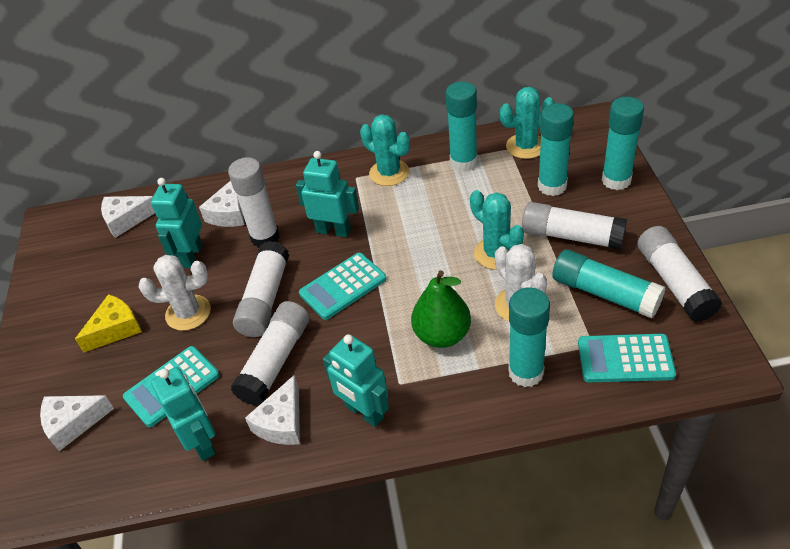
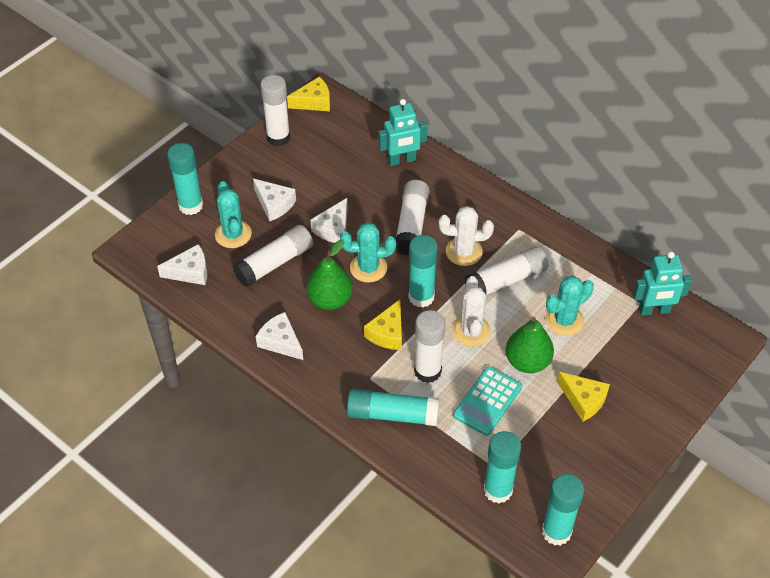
green pear: [411,270,471,348] = 1 -> [306,240,352,310] [506,317,554,373] = 2
turquoise calculator: [123,346,220,427] [299,253,387,320] [578,334,676,382] = 3 -> [453,366,522,436] = 1
turquoise robot: [151,178,203,268] [151,367,216,461] [296,151,359,237] [323,334,389,427] = 4 -> [379,99,427,166] [633,252,692,316] = 2
yellow cheese: [75,294,142,352] = 1 -> [287,77,330,111] [364,299,402,350] [557,372,610,422] = 3

